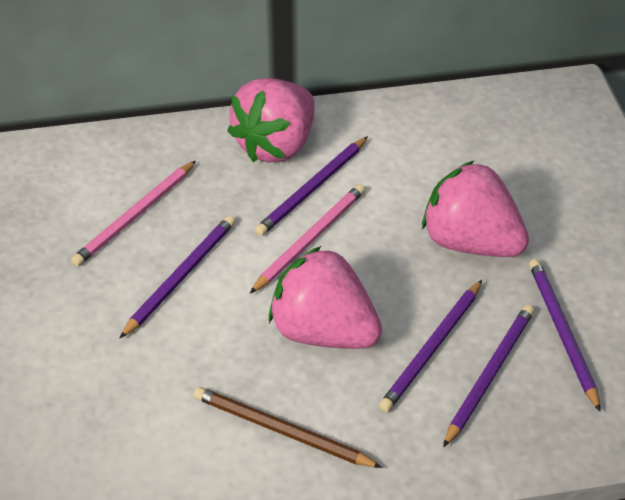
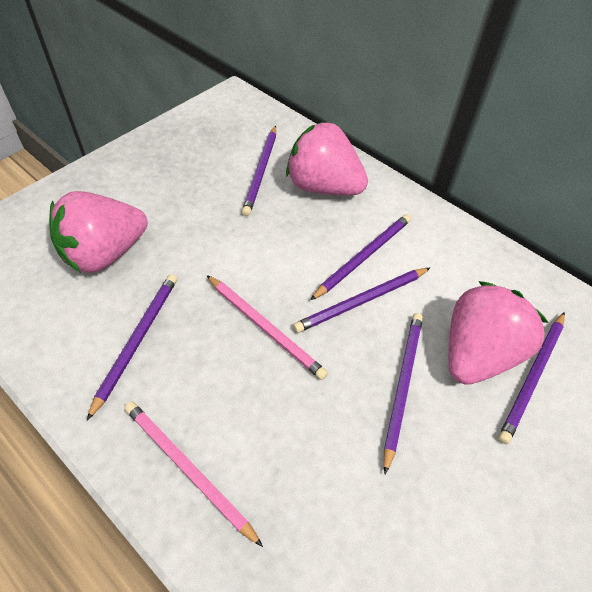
brown pencil: [194,387,382,468] = 1 -> none = 0
purple pencil: [119,216,235,339] [255,136,368,236] [379,280,482,412] [443,305,534,447] [529,259,601,412] = 5 -> [87,274,177,420] [242,125,276,216] [293,268,430,333] [310,214,411,300] [384,313,423,474] [498,312,565,444] = 6

